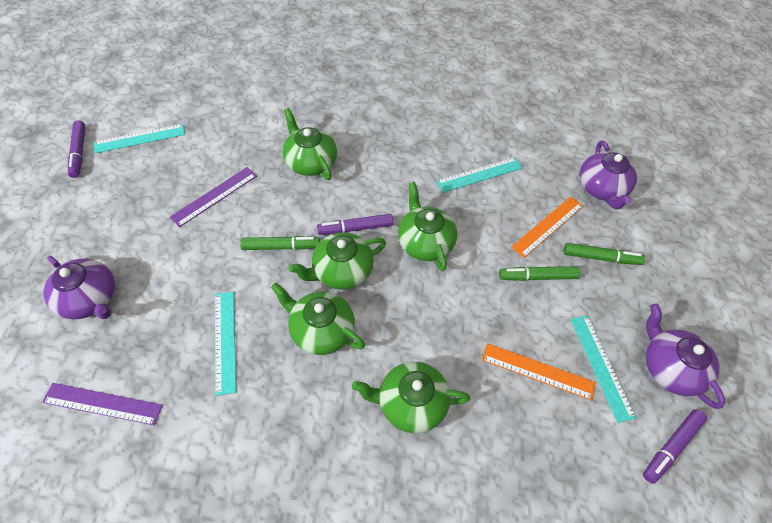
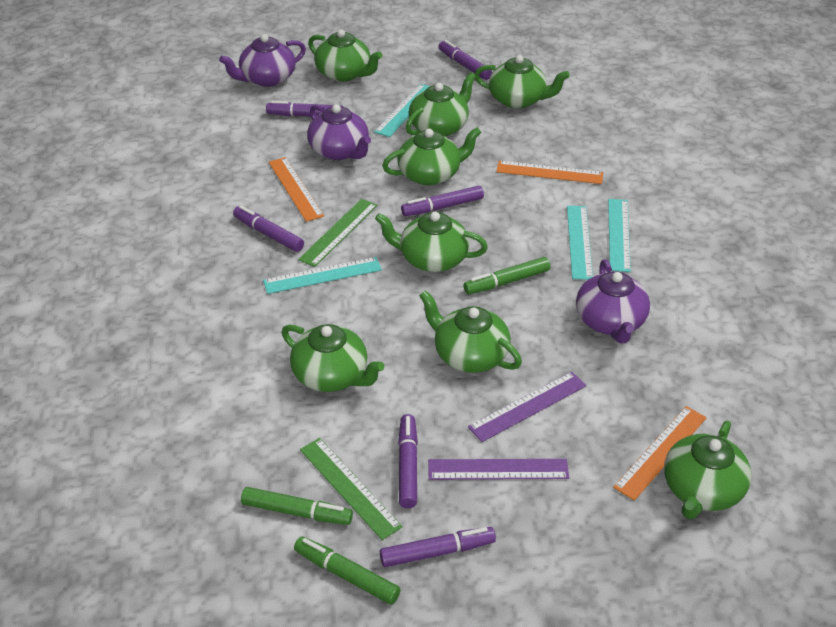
green ruler: none = 0 -> [298,199,377,267] [300,438,402,540] = 2
green teapot: [271,282,365,355] [282,108,337,180] [289,232,386,290] [352,362,470,433] [398,182,457,272] = 5 -> [282,324,384,392] [308,29,382,82] [375,212,488,272] [382,127,481,185] [406,72,476,137] [419,290,522,373] [475,55,570,109] [664,421,752,519] = 8
orange ruler: [482,343,596,401] [511,196,583,258] = 2 -> [269,157,324,222] [496,161,603,184] [613,406,707,501] = 3
purple marker: [68,120,85,178] [317,214,393,235] [643,409,707,484] = 3 -> [233,205,304,252] [266,101,343,117] [380,527,496,567] [398,414,418,508] [401,186,484,216] [438,40,492,80] = 6

